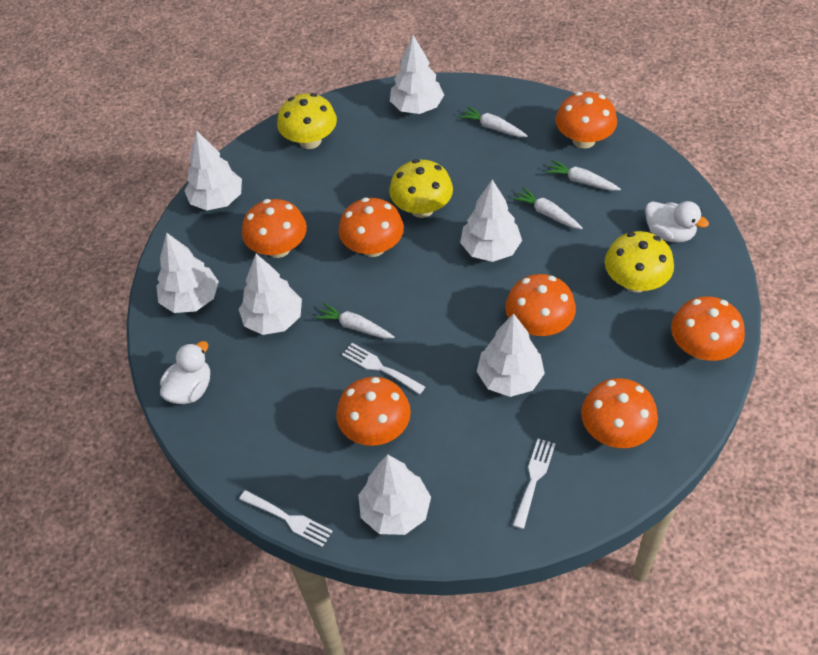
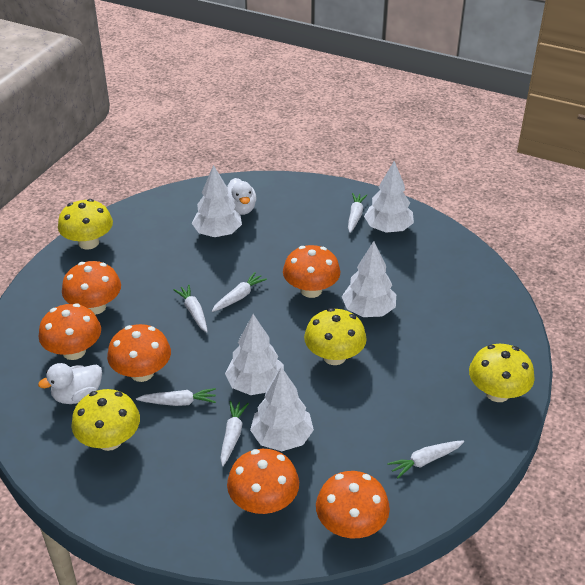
orange mushroom: [242,199,307,258] [336,377,411,446] [339,198,404,257] [505,274,576,336] [556,92,617,149] [581,378,658,448] [671,297,745,361] = 7 -> [39,303,101,360] [62,261,121,315] [107,324,171,382] [227,449,299,514] [283,245,340,298] [316,471,390,538] = 6
white carrot: [315,303,395,339] [459,106,528,137] [513,187,583,229] [545,160,621,191] = 4 -> [136,388,216,406] [173,284,208,332] [212,272,267,312] [220,401,249,466] [348,193,367,233] [387,440,464,479] = 6
white fork: [239,490,333,547] [342,343,425,395] [513,439,556,529] = 3 -> none = 0
white tree: [157,233,219,313] [184,130,242,210] [239,254,302,335] [358,454,431,535] [390,35,444,114] [460,180,522,262] [477,314,545,397] = 7 -> [192,165,242,237] [225,314,284,395] [250,367,314,451] [342,241,396,317] [364,161,414,233] = 5
yellow mushroom: [277,93,337,149] [389,159,453,218] [605,231,674,293] = 3 -> [58,199,113,250] [71,389,140,451] [304,308,367,365] [469,344,535,402] = 4

